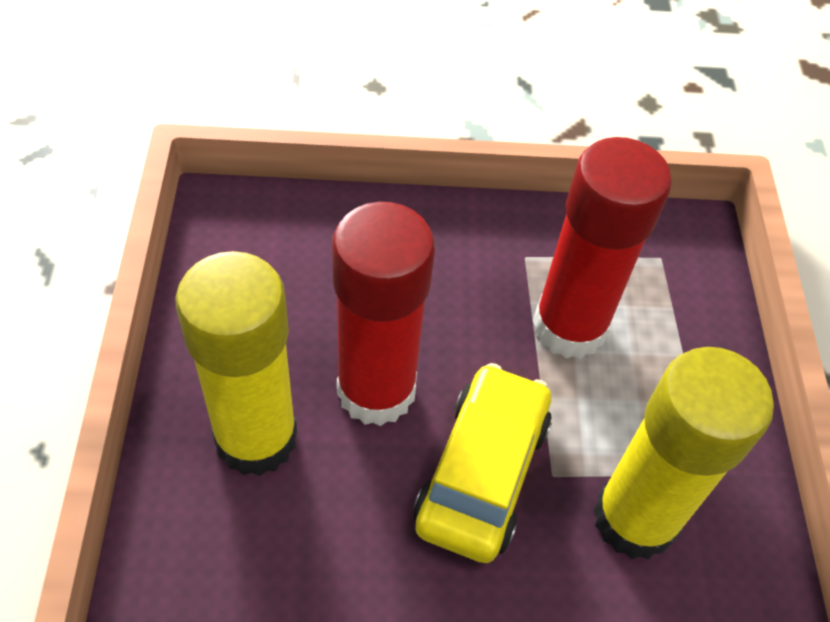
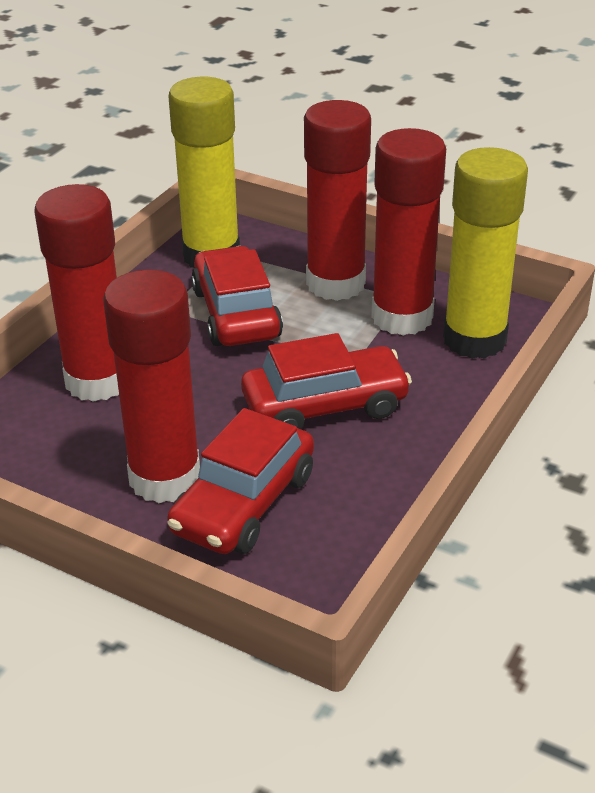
red car: none = 0 -> [167,408,314,554] [191,246,283,346] [241,333,412,429] = 3
red glue stick: [332,202,435,426] [533,137,672,359] = 2 -> [34,184,119,402] [103,269,200,503] [304,100,371,301] [371,128,446,336] = 4
yellow car: [414,363,552,563] = 1 -> none = 0

